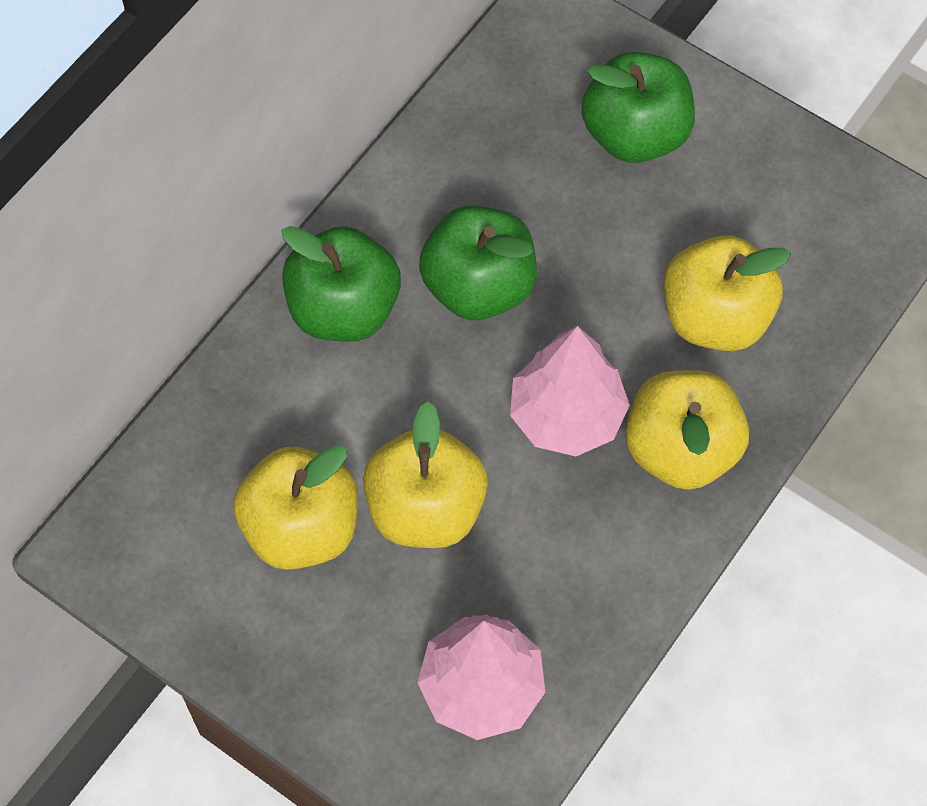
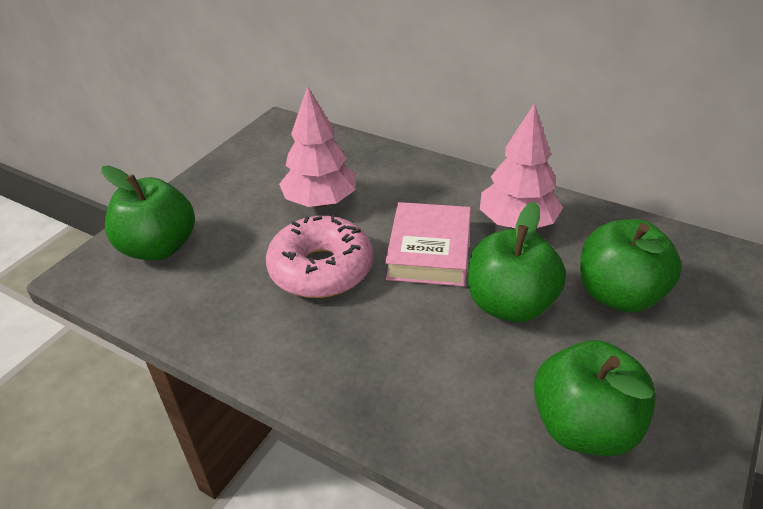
green apple: [281,226,401,342] [419,205,537,320] [582,52,695,163] = 3 -> [101,166,195,261] [468,202,566,323] [534,340,656,456] [580,219,682,312] = 4
pink book: none = 0 -> [385,202,471,286] = 1
pink donut: none = 0 -> [266,215,373,298] = 1
yellow apple: [233,445,358,570] [363,402,488,548] [626,370,749,490] [664,235,791,351] = 4 -> none = 0

